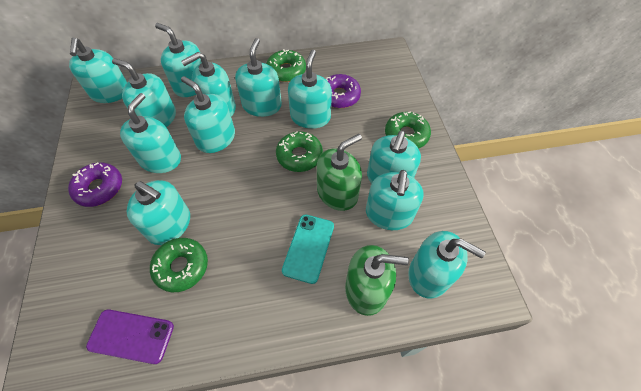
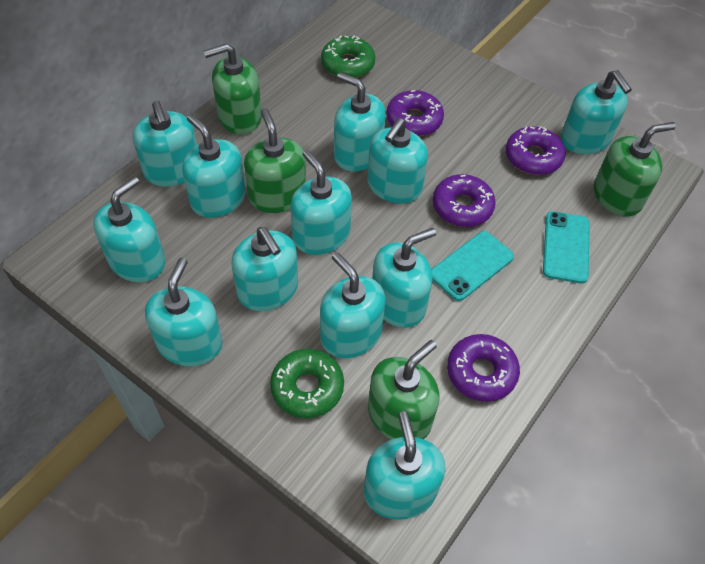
green donut: [150,238,208,292] [266,49,306,82] [276,131,323,172] [385,111,431,149] = 4 -> [270,349,344,418] [321,36,375,78] = 2
green soap dispenser: [317,134,362,211] [345,245,409,316] = 2 -> [204,43,262,135] [244,108,306,213] [368,340,440,439] [594,122,676,217] = 4
purple donut: [68,162,122,207] [325,74,361,108] = 2 -> [386,90,444,136] [433,174,496,227] [447,334,520,402] [506,126,566,175] = 4
purple phone: [86,309,174,364] = 1 -> none = 0
turquoise phone: [282,215,334,284] = 1 -> [431,231,514,301] [543,211,590,284] = 2

